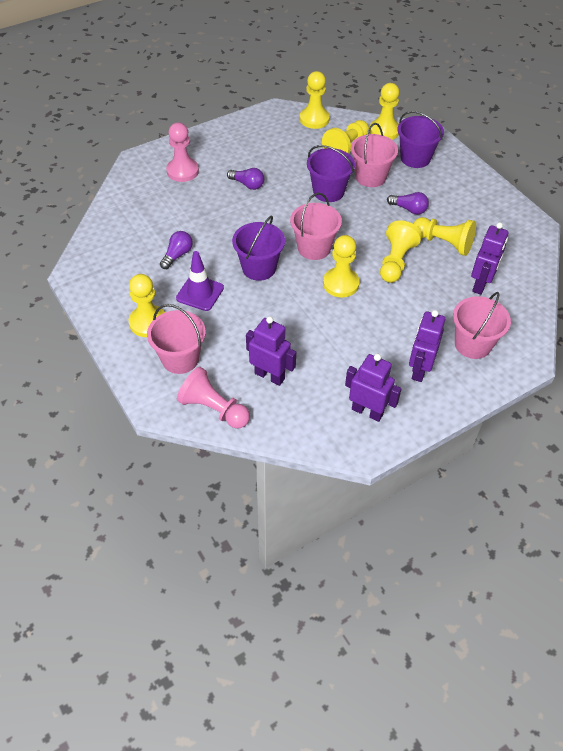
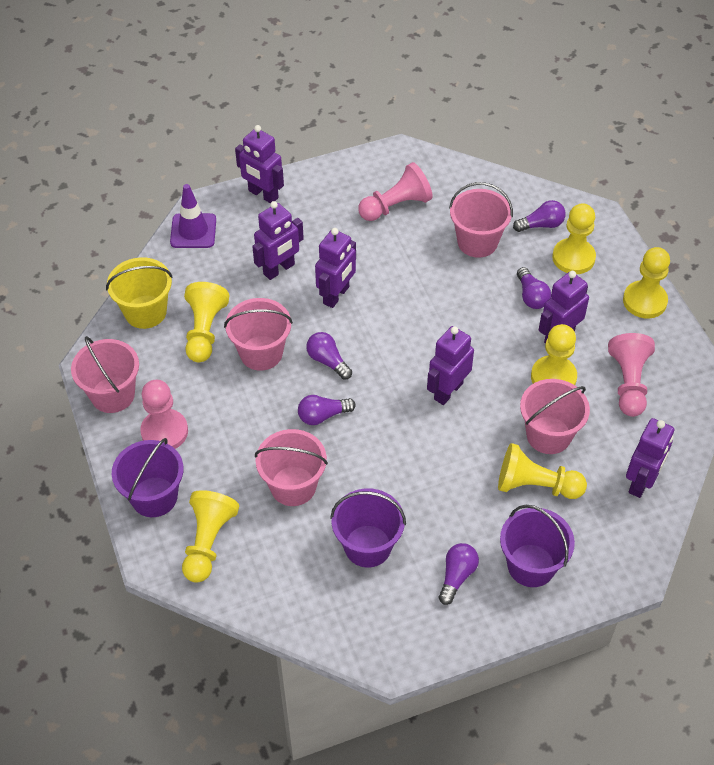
pink bucket: [147,304,206,374] [290,193,342,260] [351,123,398,187] [453,292,511,359] = 4 -> [71,336,139,413] [224,298,293,371] [255,429,328,506] [449,182,513,258] [520,379,590,454] = 5
pink pawn: [166,122,199,182] [177,367,250,429] = 2 -> [140,380,188,449] [358,162,433,221] [608,333,655,417] = 3
purple light bulb: [160,231,193,269] [227,168,264,190] [387,192,429,215] = 3 -> [298,395,356,425] [306,332,352,380] [439,543,479,605] [513,200,566,232] [517,267,551,309] = 5
purple robot: [246,316,296,386] [345,354,402,422] [409,310,445,382] [471,222,509,295] = 4 -> [235,125,284,203] [252,201,304,280] [315,228,356,308] [427,326,474,405] [539,271,589,344] [626,418,674,498] = 6
yellow bucket: none = 0 -> [106,257,172,329] = 1
yellow pawn: [129,274,165,337] [300,71,330,129] [322,120,369,154] [323,235,359,297] [370,83,400,140] [380,220,422,283] [413,217,476,256] = 7 -> [182,490,239,583] [184,282,229,362] [498,443,587,499] [531,324,577,385] [552,203,596,274] [623,247,670,319] = 6

